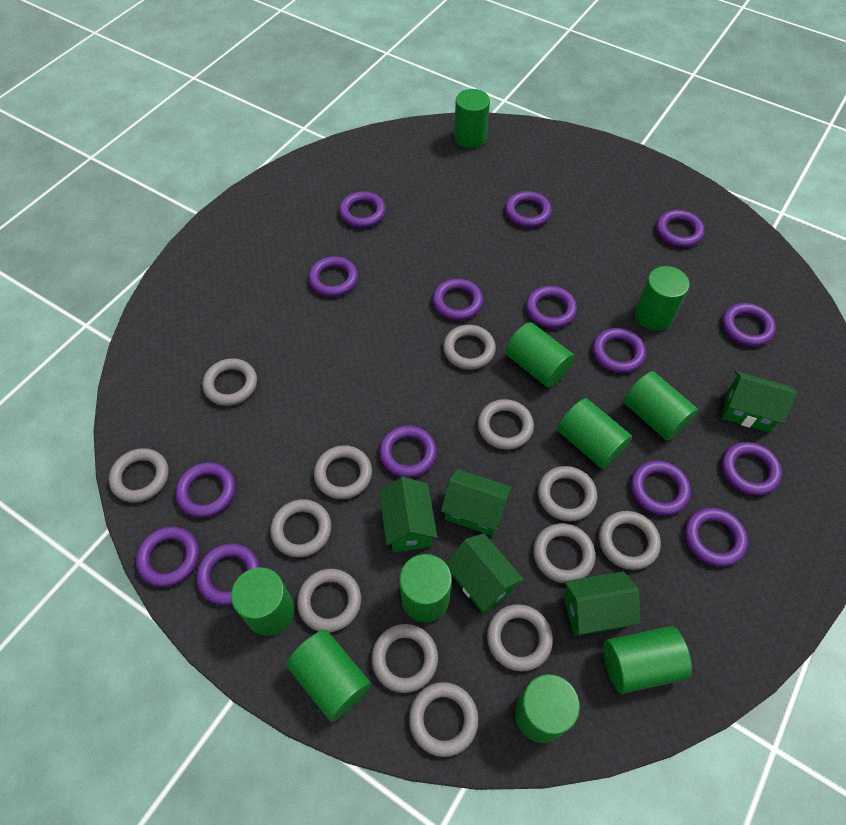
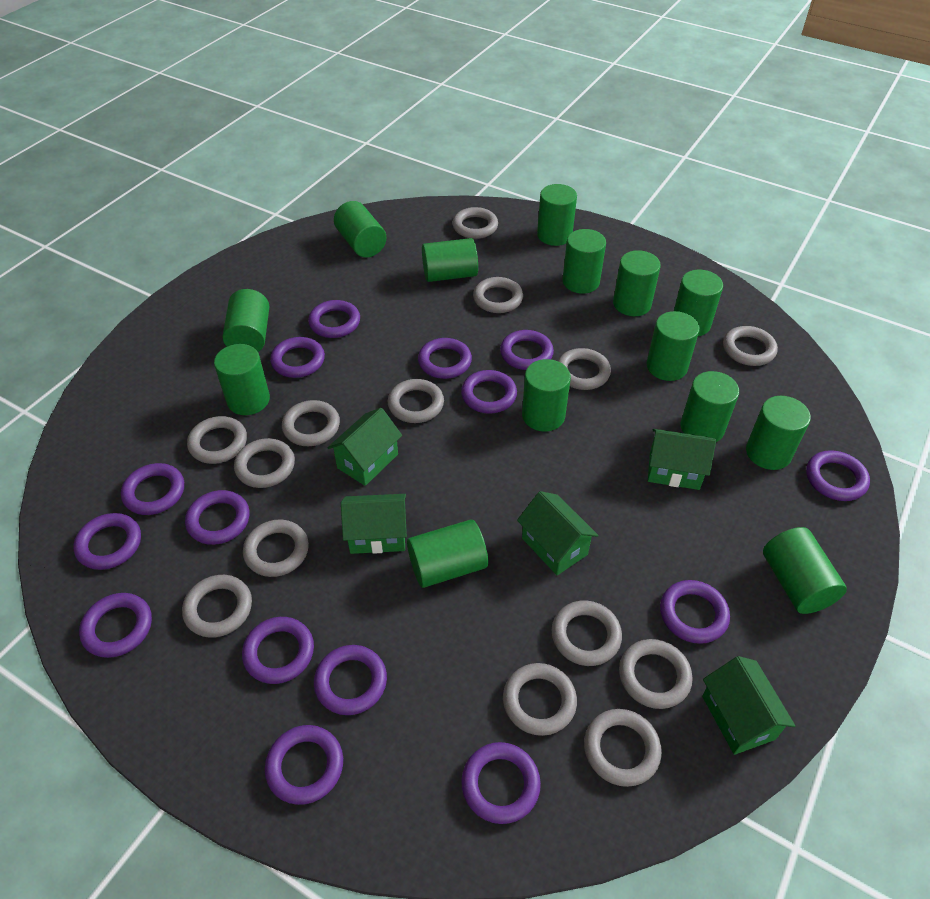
green cylinder: [231,567,294,636] [287,630,371,722] [400,554,452,622] [454,89,490,149] [506,322,575,388] [515,674,580,743] [558,398,632,469] [603,626,692,694] [624,371,698,441] [635,266,690,331] = 10 -> [214,344,270,415] [223,289,269,352] [334,201,386,258] [407,519,488,588] [422,238,478,282] [522,359,571,432] [537,184,577,246] [563,229,606,294] [613,250,661,316] [647,311,700,381] [674,270,723,336] [681,371,739,442] [746,396,811,470] [763,527,847,614] = 14
grey ring: [109,448,169,502] [202,358,257,406] [270,499,331,557] [297,569,361,632] [314,445,372,499] [371,624,438,693] [409,682,478,757] [443,325,496,370] [478,399,534,450] [487,604,553,671] [533,523,595,583] [538,466,597,522] [599,511,661,570] = 13 -> [182,575,252,638] [187,416,247,464] [234,438,295,488] [243,520,309,577] [282,400,340,446] [388,379,444,423] [452,207,498,239] [473,277,523,313] [503,663,577,736] [552,600,622,666] [558,348,611,390] [584,709,662,787] [619,639,693,709] [723,326,778,366] = 14

